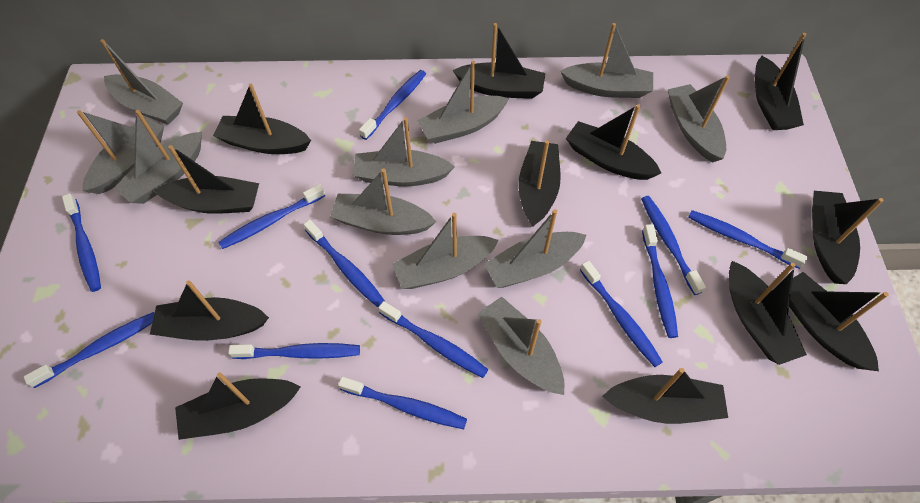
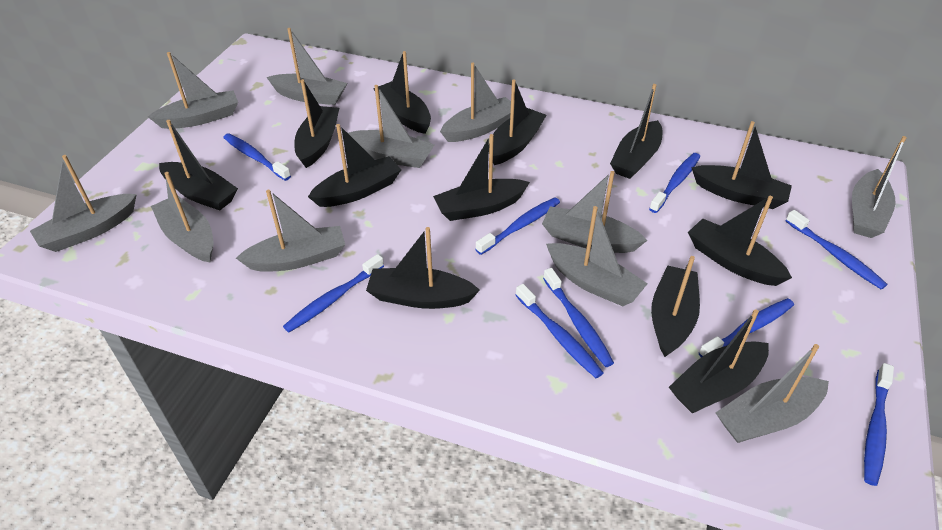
blue toothbrush: [24,312,154,388] [62,193,101,292] [219,184,325,249] [228,343,360,359] [303,220,385,307] [338,377,467,429] [359,70,426,140] [378,301,488,378] [580,260,663,367] [641,196,706,295] [642,224,678,338] [688,210,808,269] = 12 -> [223,133,291,181] [283,254,384,332] [475,197,560,255] [515,284,603,378] [543,268,614,367] [649,153,700,213] [699,298,794,357] [786,210,888,289] [864,363,894,486] = 9

